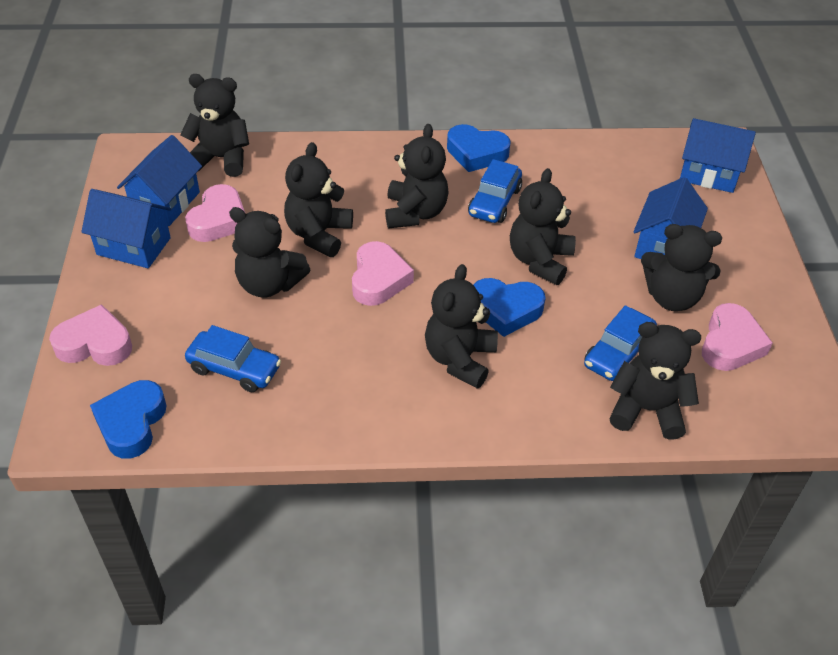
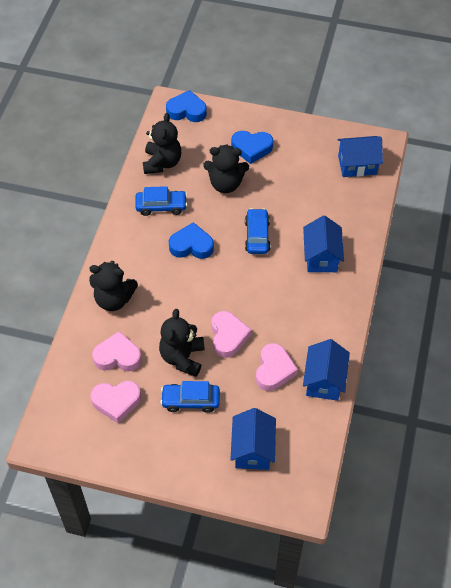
black teddy bear: [180,74,249,177] [229,207,311,298] [284,142,353,257] [385,124,449,228] [425,264,498,389] [510,168,576,285] [609,322,701,440] [641,224,722,311] = 8 -> [89,261,138,311] [143,113,181,174] [159,309,205,377] [203,145,249,193] = 4

